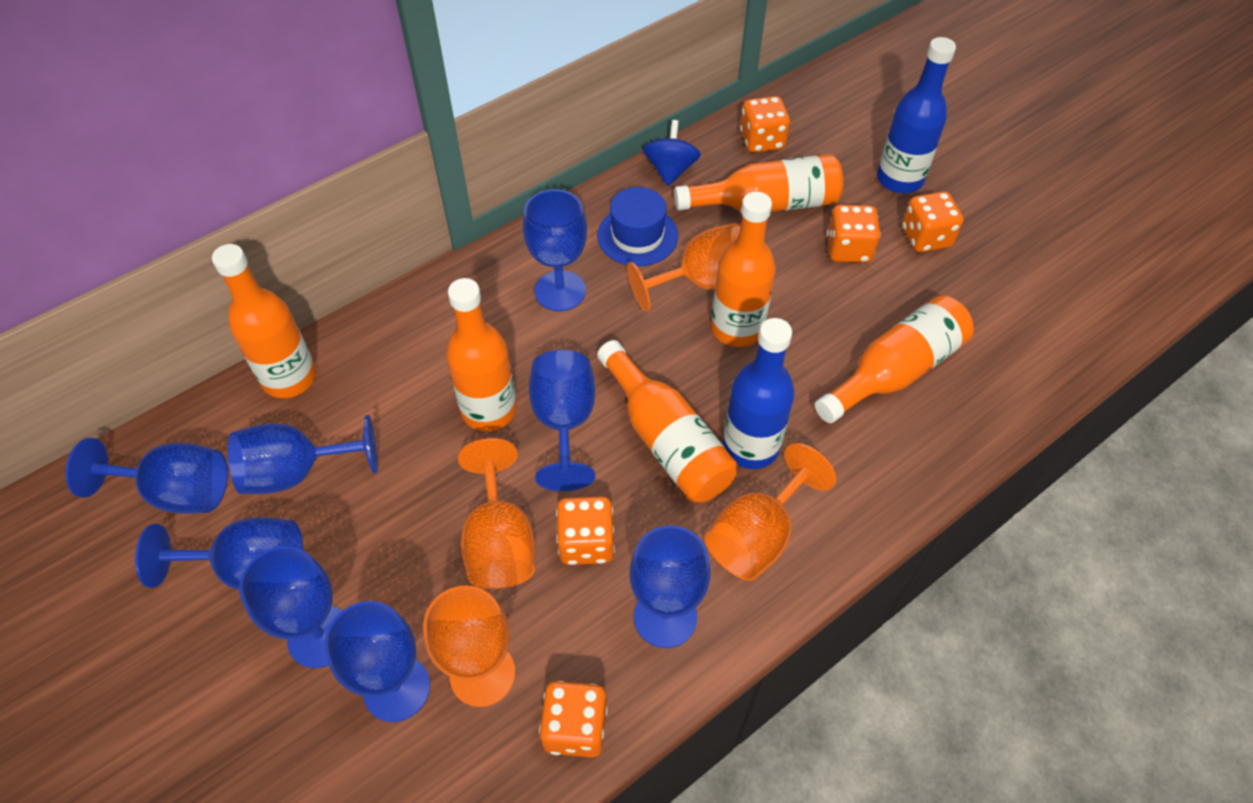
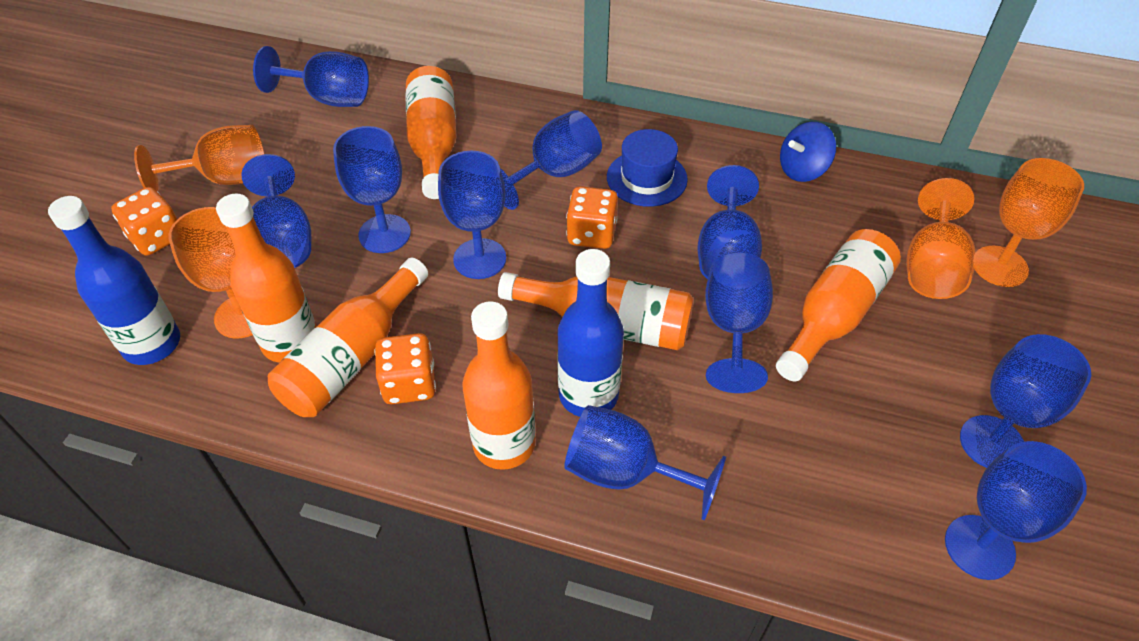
blue goblet: [65,438,228,514] [135,517,303,590] [228,415,378,494] [239,546,342,668] [324,601,430,722] [523,189,587,311] [529,350,595,491] [629,525,711,648] = 8 -> [241,154,311,268] [253,46,369,107] [333,126,411,253] [438,151,506,279] [500,110,602,210] [564,405,726,520] [697,165,762,279] [705,253,773,393] [945,441,1087,580] [960,334,1091,468] = 10
orange dice: [539,681,608,758] [556,496,615,565] [740,96,790,153] [827,205,881,263] [902,191,964,252] = 5 -> [111,187,177,256] [374,333,436,404] [566,186,618,249] = 3

